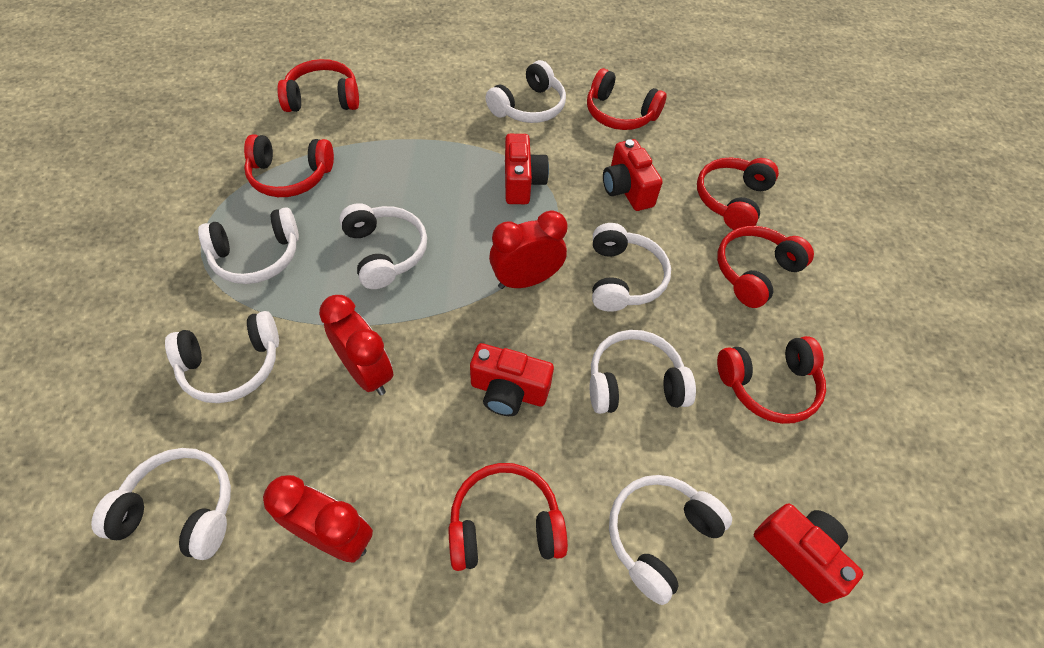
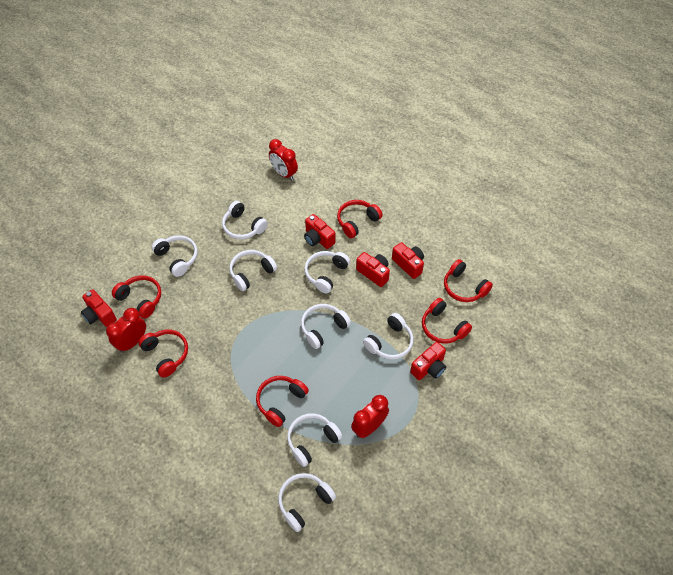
red camera: [470,343,554,416] [505,134,549,204] [603,139,663,211] [754,504,863,603] = 4 -> [81,289,117,327] [304,214,335,249] [356,252,390,287] [392,242,424,279] [410,342,446,380] = 5
red headphones: [244,134,334,197] [277,59,359,112] [448,463,568,571] [587,68,667,130] [697,157,779,230] [717,226,814,308] [717,336,826,424] = 7 -> [112,276,161,319] [138,330,188,377] [256,376,309,427] [337,200,383,238] [422,298,472,344] [444,259,493,302] = 6

